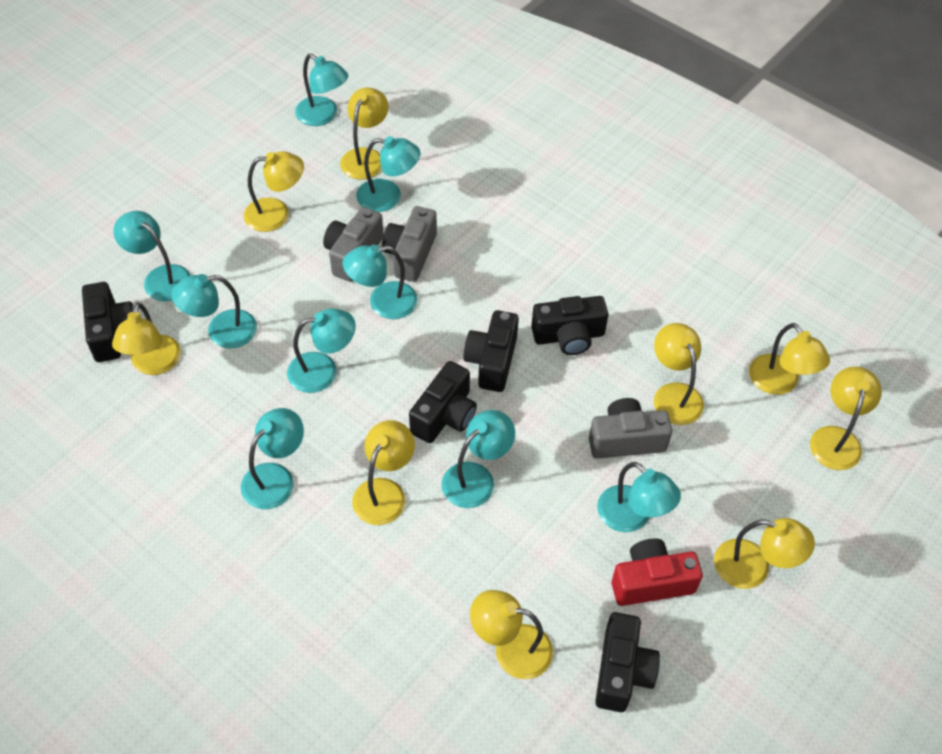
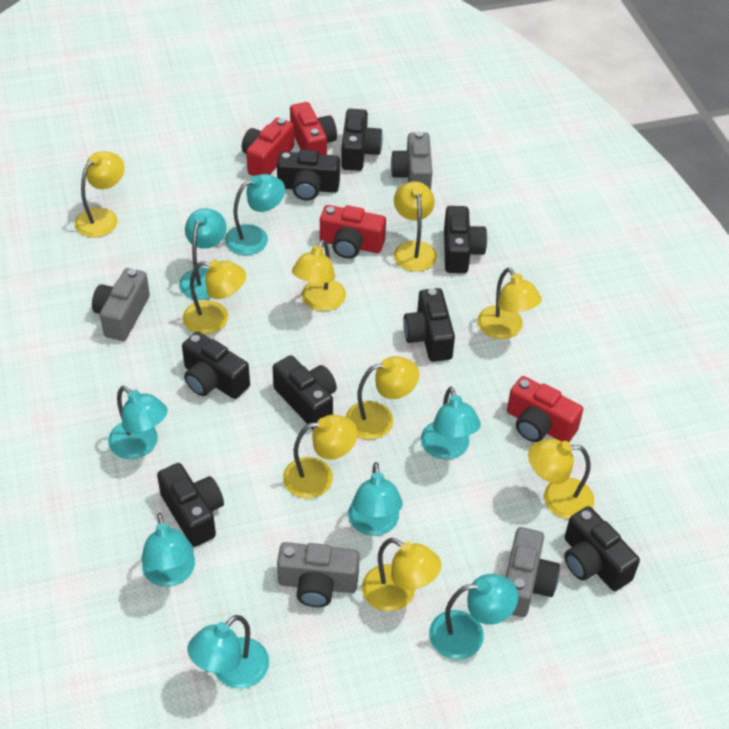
black camera: [82,282,134,362] [409,361,477,443] [464,310,519,392] [531,296,608,355] [595,612,660,712] = 5 -> [157,463,224,547] [182,332,250,399] [273,355,337,429] [277,149,340,200] [341,109,383,171] [403,288,455,362] [444,206,487,273] [564,506,640,591] = 8
grey camera: [323,207,384,282] [382,206,437,282] [589,398,672,459] = 3 -> [92,268,150,341] [277,542,360,607] [391,132,432,190] [506,527,560,617] = 4
red camera: [612,538,703,606] = 1 -> [242,117,294,176] [290,102,337,155] [320,205,386,259] [507,376,583,442] = 4
turquoise lamp: [113,211,191,301] [171,274,257,348] [241,408,304,509] [287,308,356,393] [295,54,348,126] [343,244,418,319] [356,136,421,212] [441,410,515,508] [597,462,681,532] = 9 -> [108,386,168,459] [142,513,195,587] [179,208,227,300] [188,615,269,689] [225,174,285,255] [348,462,403,536] [421,387,481,460] [429,574,518,660] = 8

